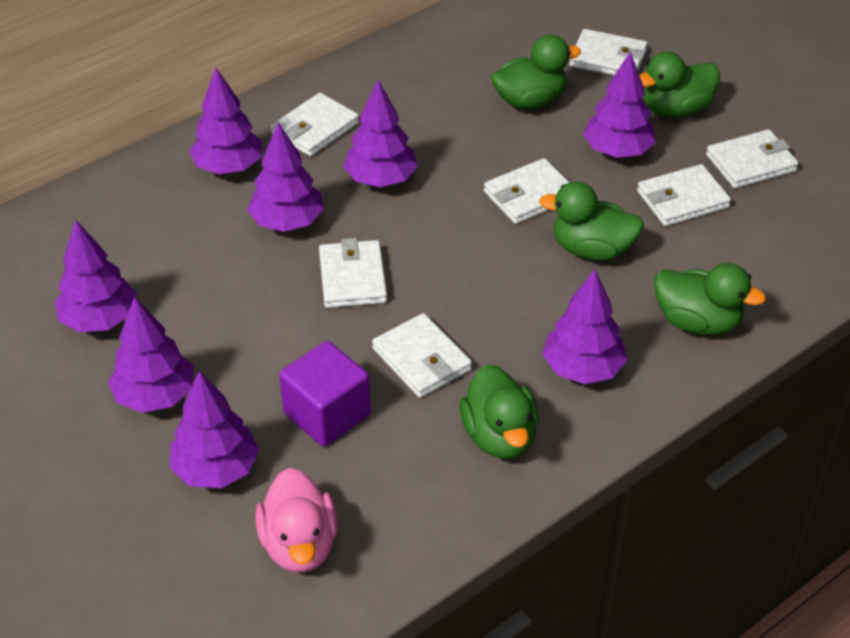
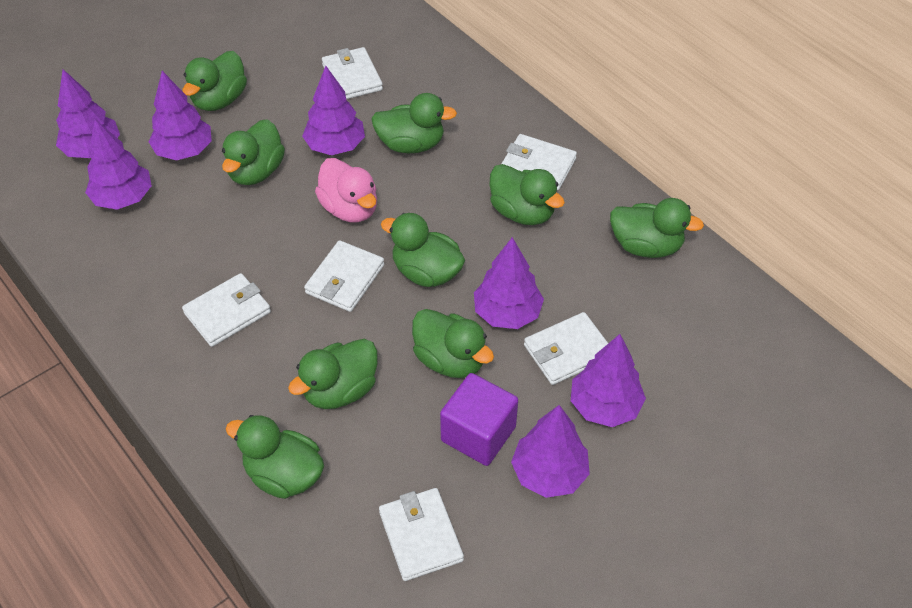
green duck: [460,364,539,459] [491,34,581,109] [539,181,644,261] [639,51,720,118] [654,263,766,336] = 5 -> [182,51,247,111] [222,119,285,185] [226,415,324,499] [288,339,377,409] [371,93,457,154] [381,213,465,287] [412,309,494,378] [489,164,565,225] [610,198,704,258] = 9
purple tree: [55,220,137,332] [108,296,193,413] [170,371,259,488] [189,68,262,174] [247,123,324,232] [343,80,418,187] [543,269,627,384] [583,51,656,158] = 8 -> [56,69,120,158] [85,119,152,210] [148,71,212,160] [302,66,365,155] [474,237,544,329] [511,405,590,498] [571,334,646,427] = 7
white wallet: [271,93,359,156] [319,238,387,308] [372,313,472,398] [484,158,570,224] [569,29,647,75] [637,164,731,226] [706,129,799,188] = 7 -> [182,273,271,347] [304,240,384,312] [322,47,383,99] [379,488,464,581] [502,134,577,190] [524,312,608,385] = 6

